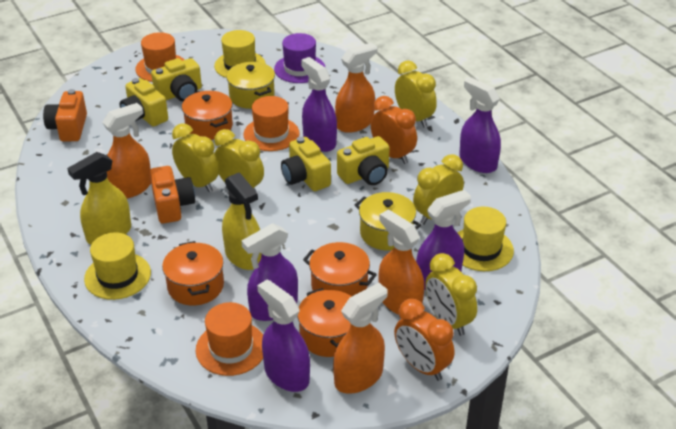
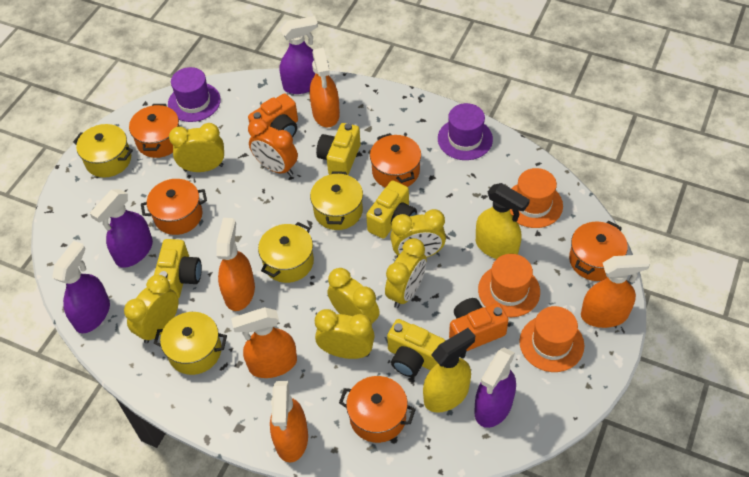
orange clock: [371,96,417,164] [394,299,455,381] = 2 -> [248,118,298,176] = 1
orange pot: [162,241,224,306] [182,91,233,140] [297,288,352,357] [303,242,377,296] = 4 -> [129,104,180,158] [141,179,207,235] [339,376,416,443] [370,133,421,188] [569,221,628,281] = 5
orange spray bottle: [102,103,151,198] [333,283,388,394] [335,43,377,133] [378,209,424,315] = 4 -> [216,218,255,311] [231,307,297,378] [270,381,308,463] [310,48,340,127] [581,254,650,328] = 5
purple hat: [274,33,326,83] = 1 -> [168,67,221,122] [438,103,493,160] = 2
purple spray bottle: [241,223,298,321] [257,279,310,392] [301,57,337,152] [416,190,471,290] [459,78,501,173] = 5 -> [52,241,110,333] [90,189,153,268] [280,16,318,94] [474,347,516,428] = 4
yellow clock: [172,123,219,192] [214,129,264,191] [395,60,437,127] [413,154,464,225] [425,253,477,336] = 5 -> [124,275,179,344] [169,123,224,172] [315,309,375,359] [327,268,380,323] [385,238,427,308] [390,209,446,258] = 6
yellow hat: [84,232,151,300] [214,30,266,78] [458,207,514,271] = 3 -> none = 0
yellow pot: [226,62,275,109] [355,192,421,250] = 2 -> [73,124,133,177] [154,312,227,375] [258,222,314,283] [310,171,363,230] = 4

